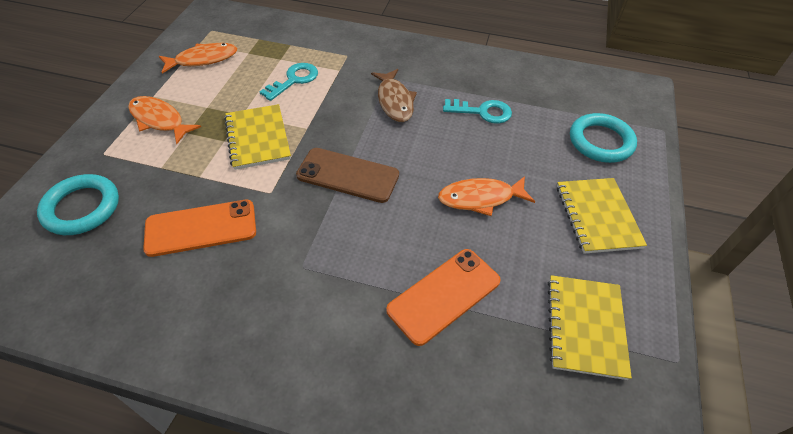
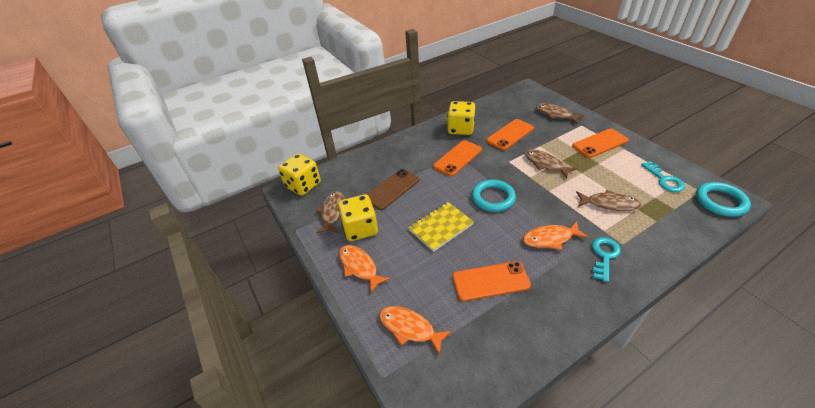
brown fish: [371,69,417,122] = 1 -> [316,191,345,233] [524,149,577,179] [536,103,584,124] [576,190,641,211] = 4
orange phone: [143,200,256,257] [386,249,501,346] = 2 -> [433,140,482,176] [452,261,531,301] [486,119,534,150] [572,129,629,158] = 4
yellow dice: none = 0 -> [278,153,321,196] [338,194,378,241] [447,101,475,135] = 3
yellow notebook: [224,104,291,170] [548,275,632,380] [557,178,647,254] = 3 -> [408,202,474,252] = 1

